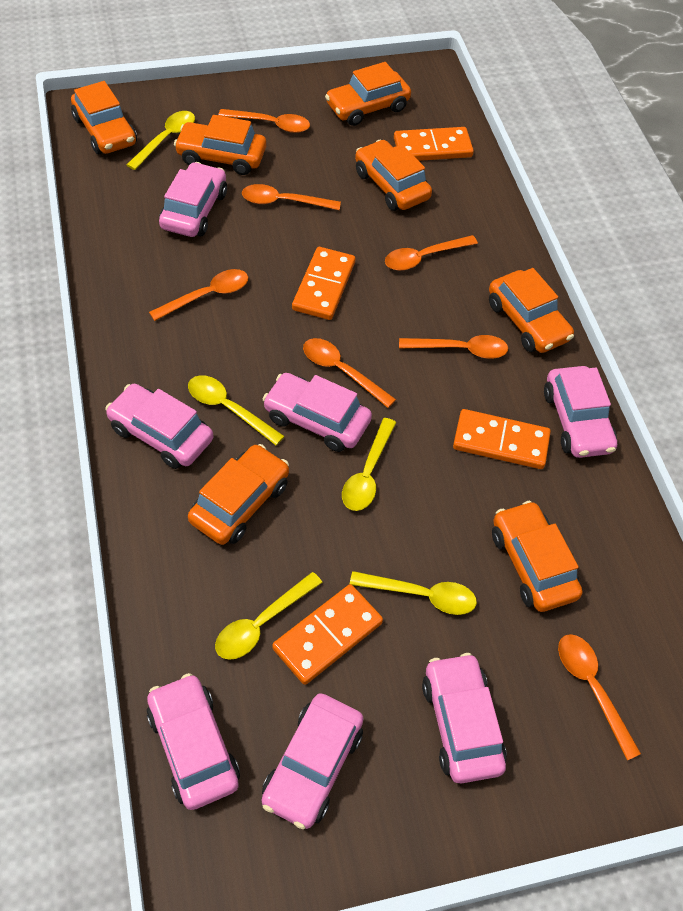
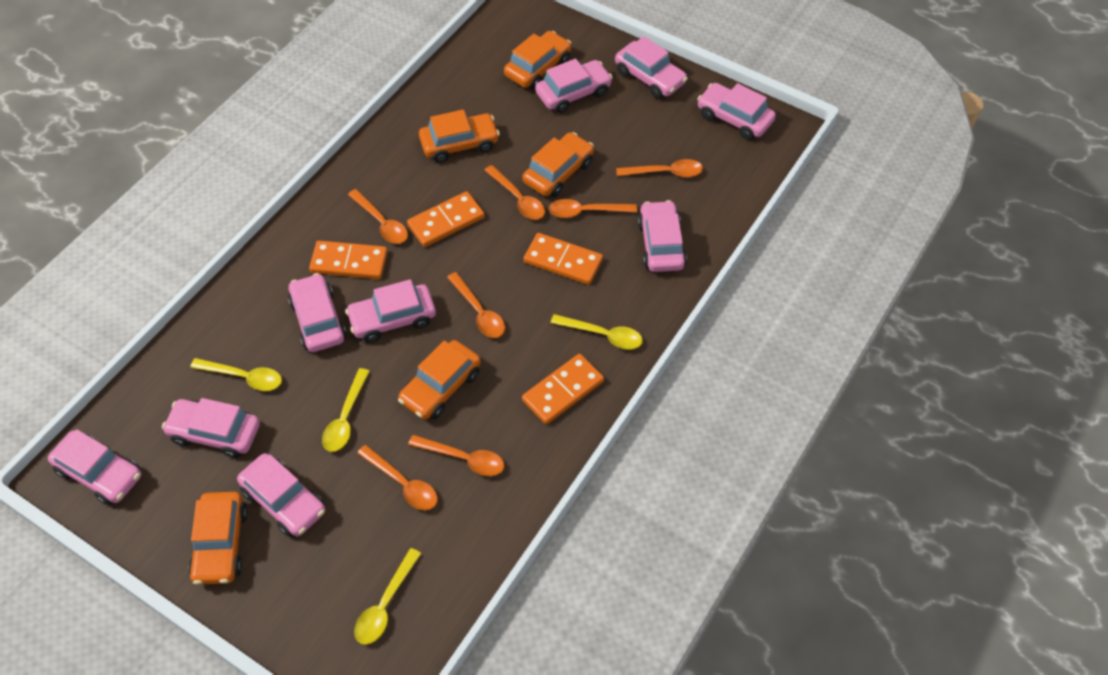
orange car: [71,81,137,154] [174,115,266,175] [188,444,289,545] [325,62,411,126] [355,140,432,211] [489,268,574,353] [492,501,582,612] = 7 -> [188,492,248,585] [398,340,481,420] [419,109,500,163] [504,31,571,89] [522,132,594,197] = 5
pink car: [105,384,213,469] [147,673,240,810] [159,162,227,237] [262,693,363,829] [263,373,372,452] [422,653,507,784] [544,366,617,458] = 7 -> [48,429,141,505] [162,398,260,458] [237,453,325,537] [288,273,346,352] [345,279,436,343] [535,59,613,113] [615,36,688,99] [637,200,687,272] [697,83,776,140] = 9
yellow spoon: [127,111,195,170] [188,375,285,445] [215,572,323,660] [342,418,396,511] [350,571,477,615] = 5 -> [190,358,282,391] [322,368,370,452] [354,548,422,645] [551,314,643,349] = 4

